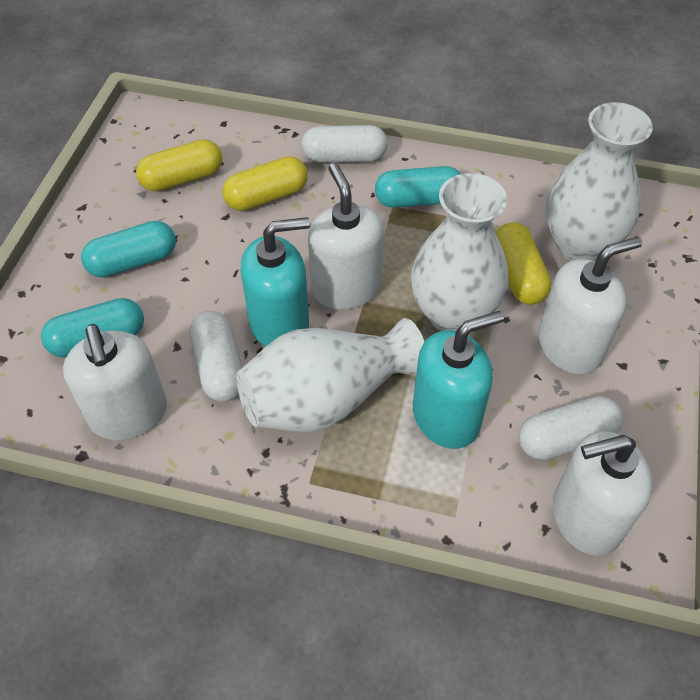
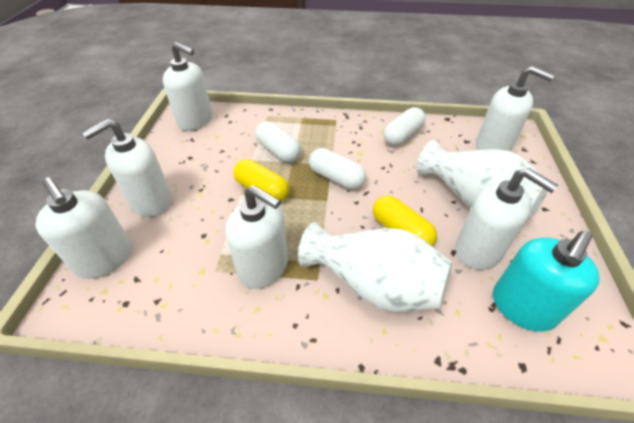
turquoise capsule: [41,298,144,357] [81,221,176,277] [375,166,461,208] = 3 -> none = 0
turquoise soap dispenser: [241,217,310,347] [413,311,504,449] = 2 -> [493,231,600,332] = 1
white soap dispenser: [63,324,167,440] [308,163,384,310] [538,237,642,375] [553,431,653,556] = 4 -> [35,177,132,279] [82,119,172,217] [163,42,212,131] [225,185,288,289] [456,168,558,270] [476,66,554,151] = 6
white vase: [237,318,424,432] [411,173,509,331] [546,102,653,261] = 3 -> [298,222,452,312] [416,140,548,218] = 2
yellow capsule: [136,139,223,191] [222,156,308,211] [496,223,552,305] = 3 -> [233,159,289,201] [373,196,437,246] = 2

